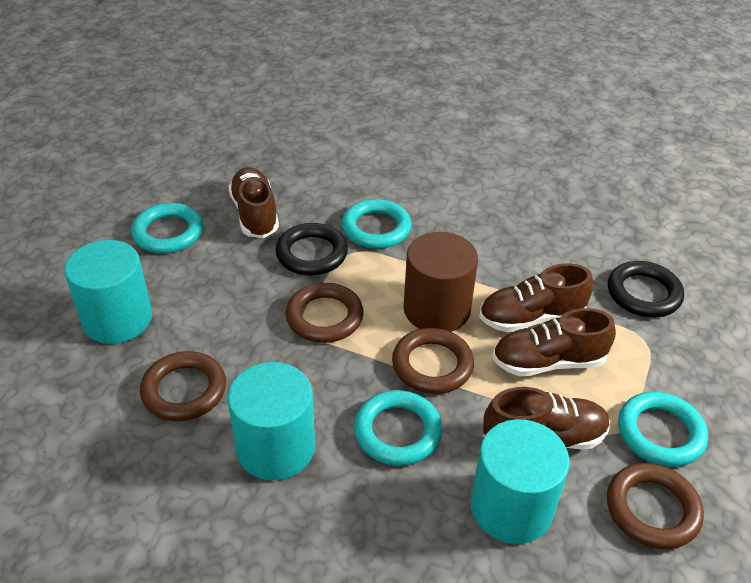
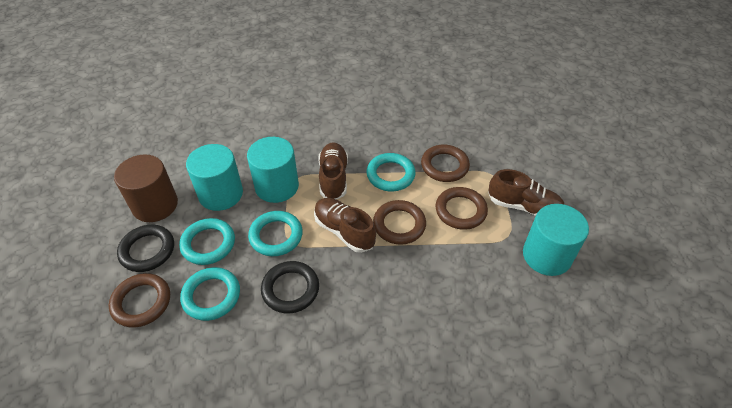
brown shoe: [228,167,279,238] [479,263,593,332] [483,387,610,450] [492,308,616,376] = 4 -> [314,198,376,253] [318,142,348,199] [488,169,565,216] = 3

